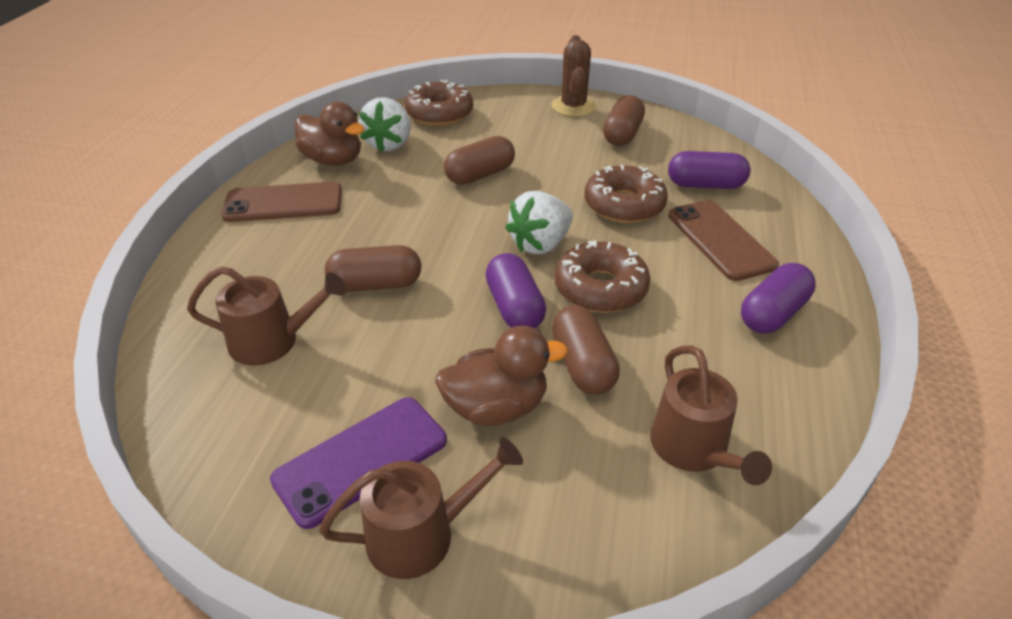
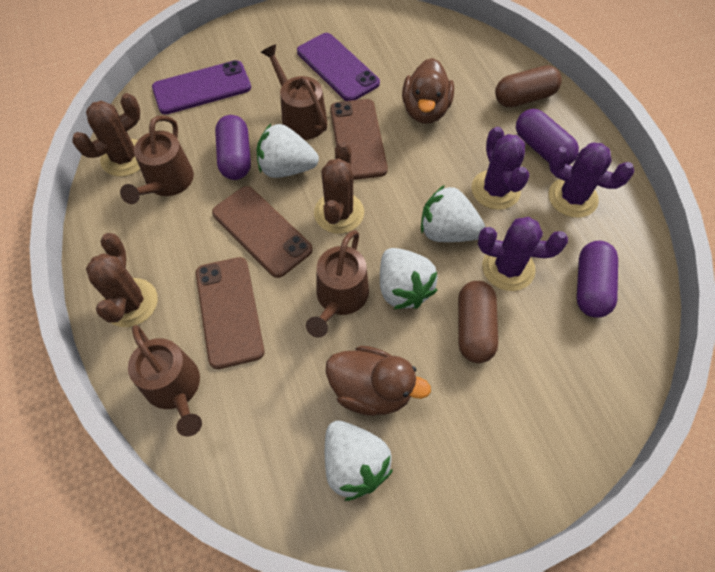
brown cactus: [552,35,596,117] = 1 -> [72,93,140,177] [86,233,158,327] [314,142,364,234] = 3
brown capsule: [325,245,421,292] [444,136,515,185] [552,305,620,395] [603,95,645,146] = 4 -> [458,281,498,363] [495,65,562,107] = 2
brown donut: [404,80,473,126] [554,241,650,313] [584,165,668,223] = 3 -> none = 0
brown phone: [221,182,342,222] [668,200,779,281] = 2 -> [196,257,264,369] [212,186,313,278] [330,99,388,180] = 3
brown watering can: [187,266,346,366] [319,437,523,579] [650,345,772,485] = 3 -> [120,116,194,204] [128,325,202,437] [261,44,327,140] [306,230,369,338] = 4
purple cactus: none = 0 -> [471,127,529,210] [478,217,568,291] [548,142,634,218] = 3
purple phone: [270,397,447,529] = 1 -> [152,60,251,115] [297,33,380,101] = 2
white strawberry: [359,97,411,153] [505,191,573,254] = 2 -> [257,124,319,178] [325,421,393,501] [380,248,438,309] [421,185,485,242] = 4

